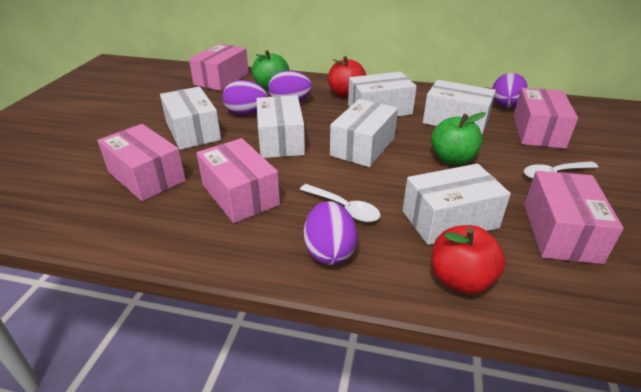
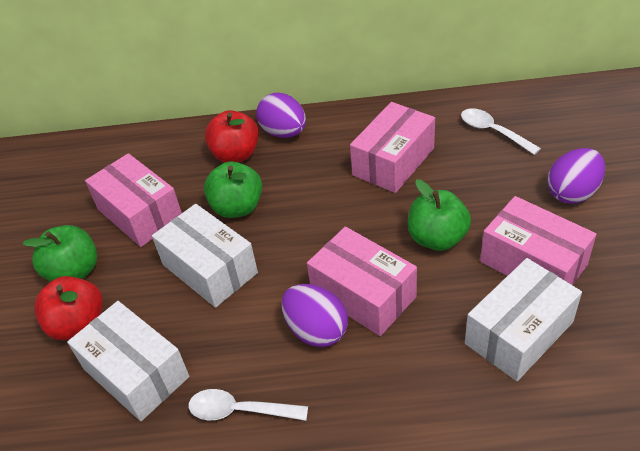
green apple: [252,50,289,90] [431,112,486,165] = 2 -> [23,225,97,281] [204,162,262,218] [408,180,471,251] = 3
pink box: [97,124,186,201] [189,44,249,91] [196,138,280,223] [513,88,578,149] [524,171,624,264] = 5 -> [85,153,182,247] [307,226,417,336] [350,102,435,193] [480,196,596,285] = 4
purple egg: [222,80,268,115] [268,71,312,101] [304,201,358,265] [492,73,528,108] = 4 -> [256,93,306,138] [282,284,348,347] [547,148,605,204] = 3
white box: [160,87,221,150] [256,95,305,158] [330,99,398,167] [348,72,417,117] [403,164,511,245] [423,80,496,135] = 6 -> [67,301,189,421] [152,204,258,308] [465,258,582,381] = 3

